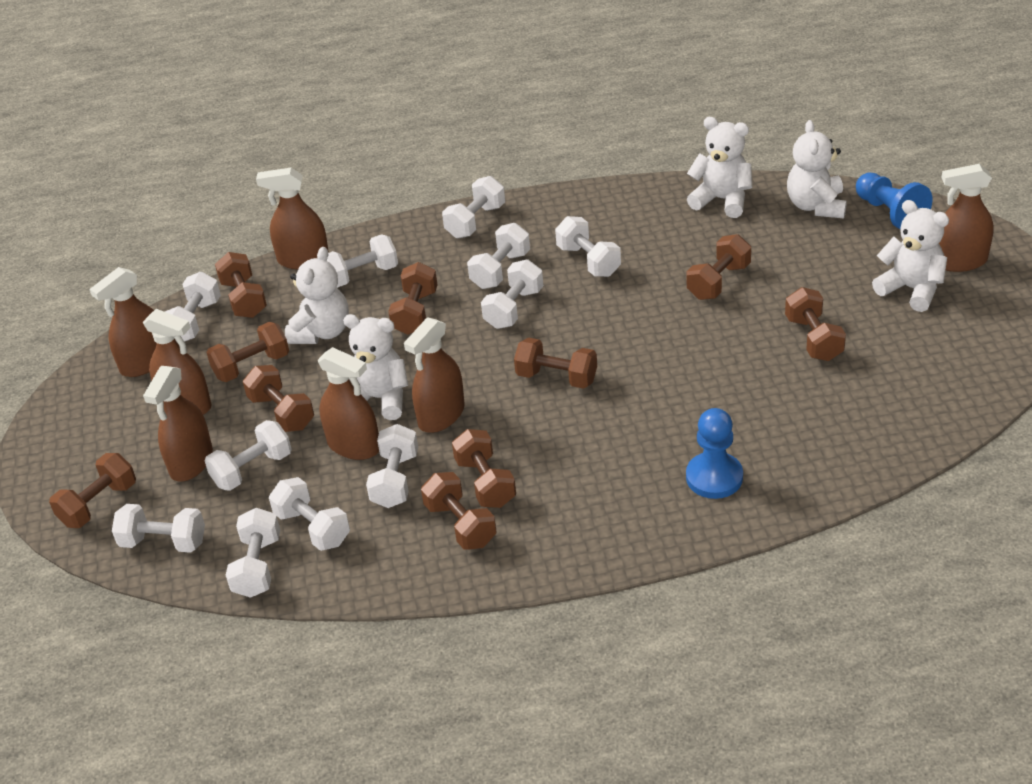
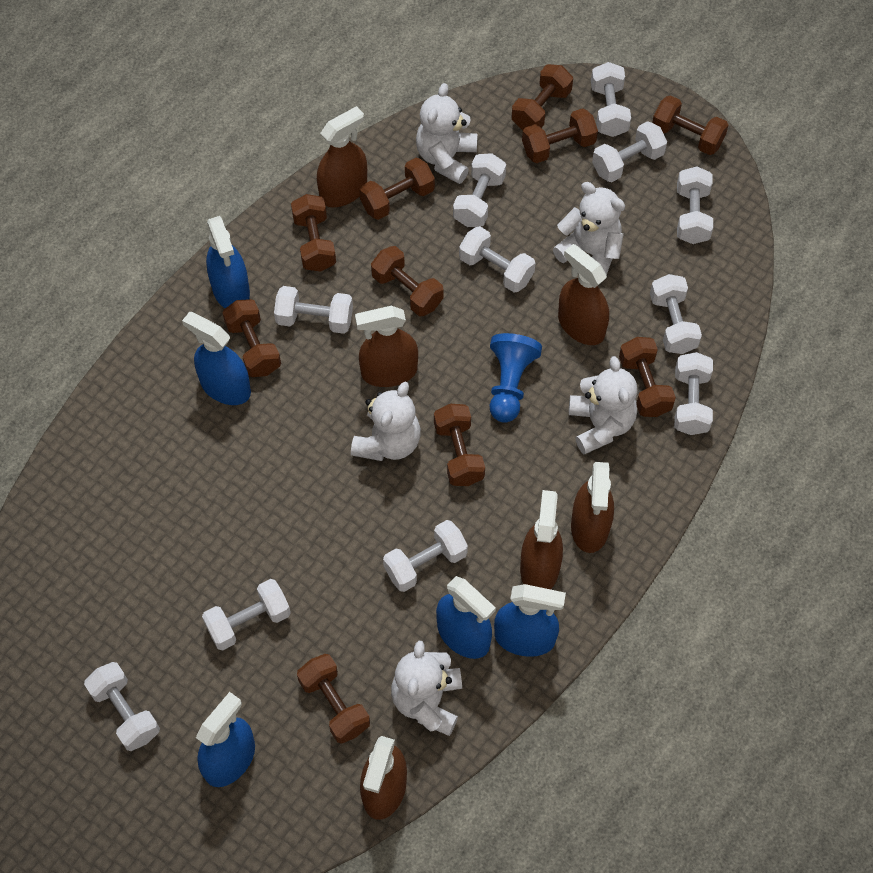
blue pawn: [686,408,743,499] [856,173,932,229] = 2 -> [490,333,542,423] = 1
blue spray bottle: none = 0 -> [182,312,251,405] [196,692,255,787] [206,216,250,308] [436,576,496,659] [494,584,566,657] = 5
brown spray bottle: [89,267,156,377] [143,309,211,415] [143,366,213,482] [256,168,329,270] [318,347,379,460] [404,317,465,433] [939,164,994,272] = 7 -> [317,106,367,207] [355,306,418,387] [360,736,407,820] [520,490,563,589] [558,244,609,345] [571,462,614,553] = 6

